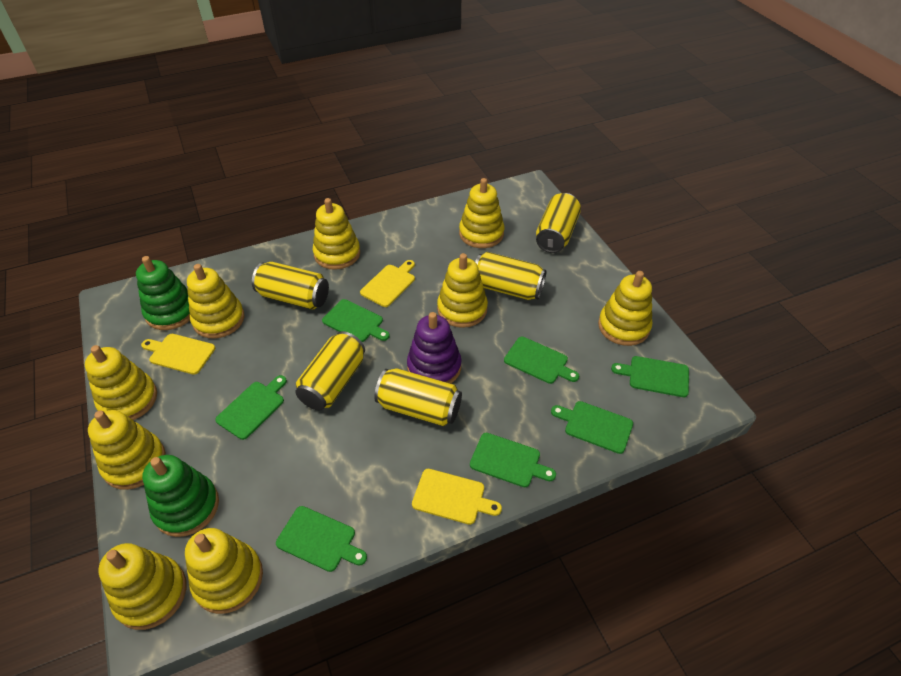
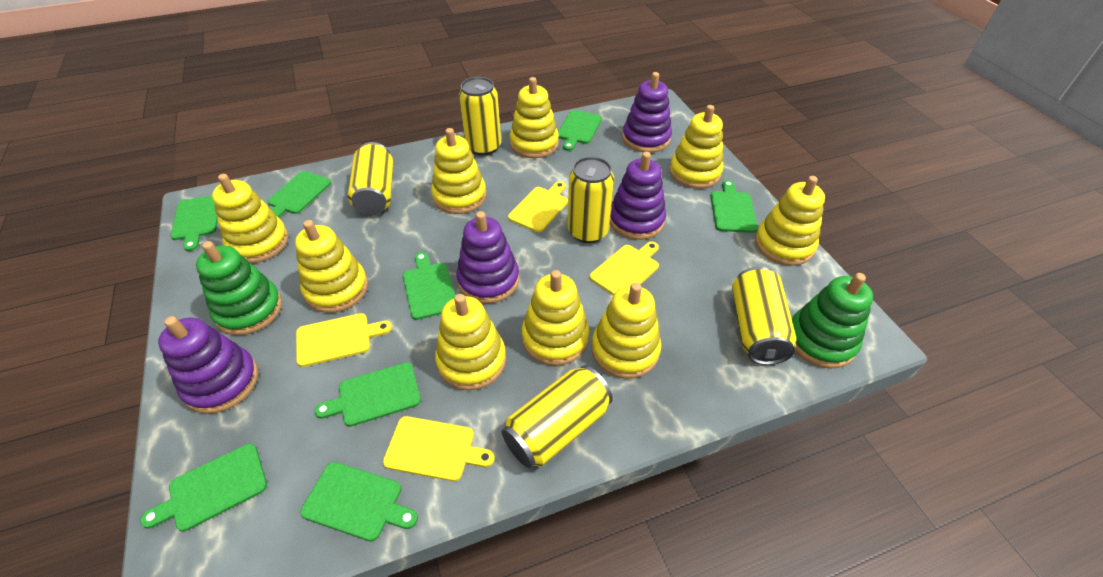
green cutting board: [215,375,287,440] [276,506,367,572] [322,299,390,342] [470,433,556,487] [504,337,579,384] [551,401,633,454] [611,356,689,397] = 7 -> [140,444,267,532] [170,196,218,251] [267,171,332,218] [300,462,418,541] [314,362,421,427] [403,252,455,320] [558,110,602,151] [711,180,758,233] = 8
purple stacking toy: [407,312,462,384] = 1 -> [158,316,258,414] [456,211,519,303] [610,152,666,240] [622,72,672,153] = 4
yellow cutting board: [141,334,215,375] [360,260,415,307] [412,469,502,525] = 3 -> [296,313,392,367] [383,416,495,481] [508,181,568,232] [590,242,659,295] = 4

